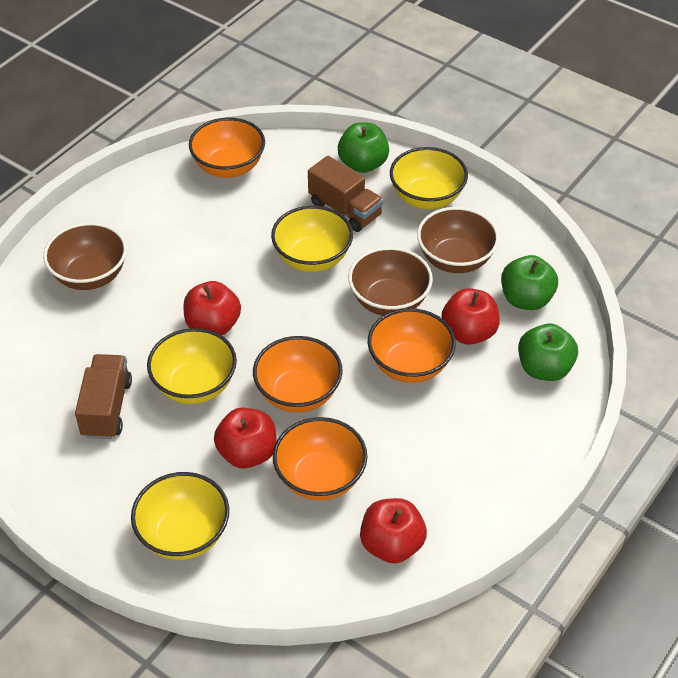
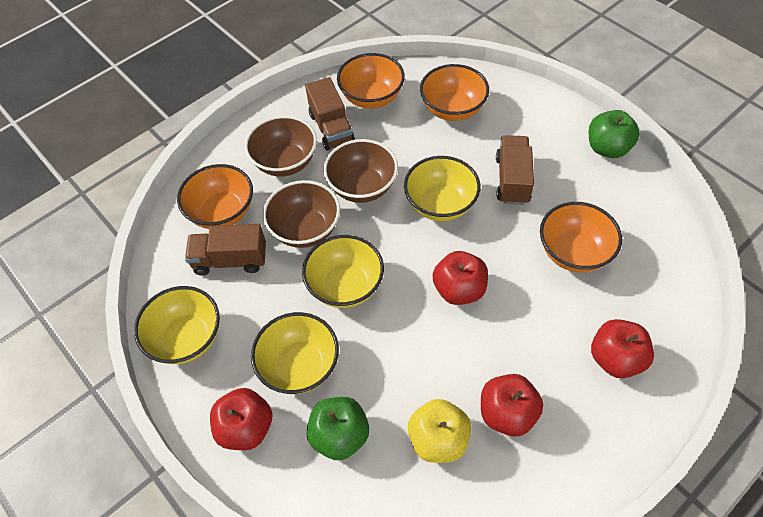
brown truck: [75,354,132,439] [308,156,383,232] = 2 -> [185,224,266,275] [305,77,355,151] [496,135,534,205] = 3
green apple: [338,122,389,173] [501,255,558,310] [518,323,578,381] = 3 -> [306,397,369,461] [589,110,640,158] = 2
yellow apple: none = 0 -> [408,399,471,463] = 1

